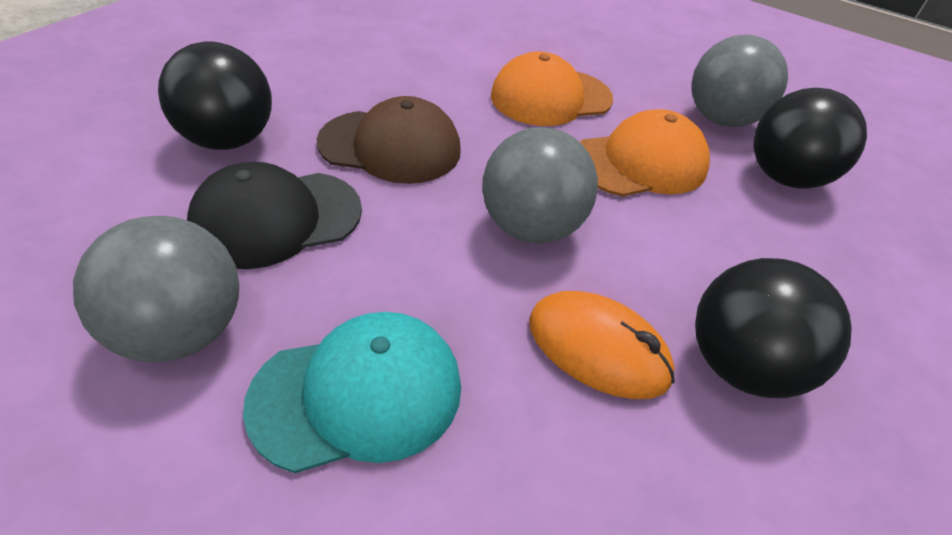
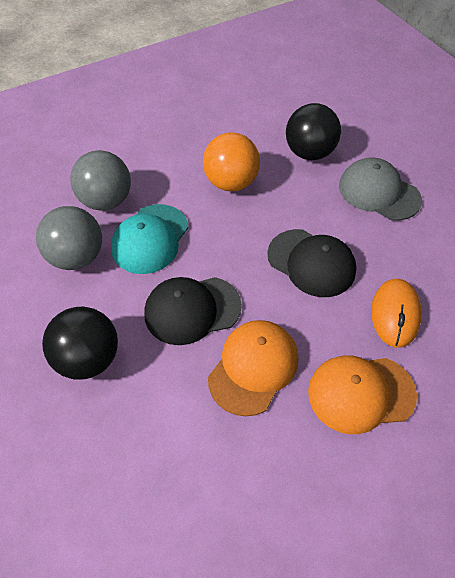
black ball: [158,41,272,150] [695,258,852,398] [753,88,867,189] = 3 -> [42,306,118,379] [286,103,341,160] = 2
black cap: [187,162,362,269] = 1 -> [144,277,242,345] [267,229,356,297] = 2
brown cap: [317,96,461,184] = 1 -> none = 0
grey ball: [73,216,239,362] [482,127,598,243] [691,34,788,127] = 3 -> [36,206,102,270] [70,150,131,211] = 2
grey cap: none = 0 -> [339,158,422,221] = 1
orange ball: none = 0 -> [203,132,260,191] = 1

